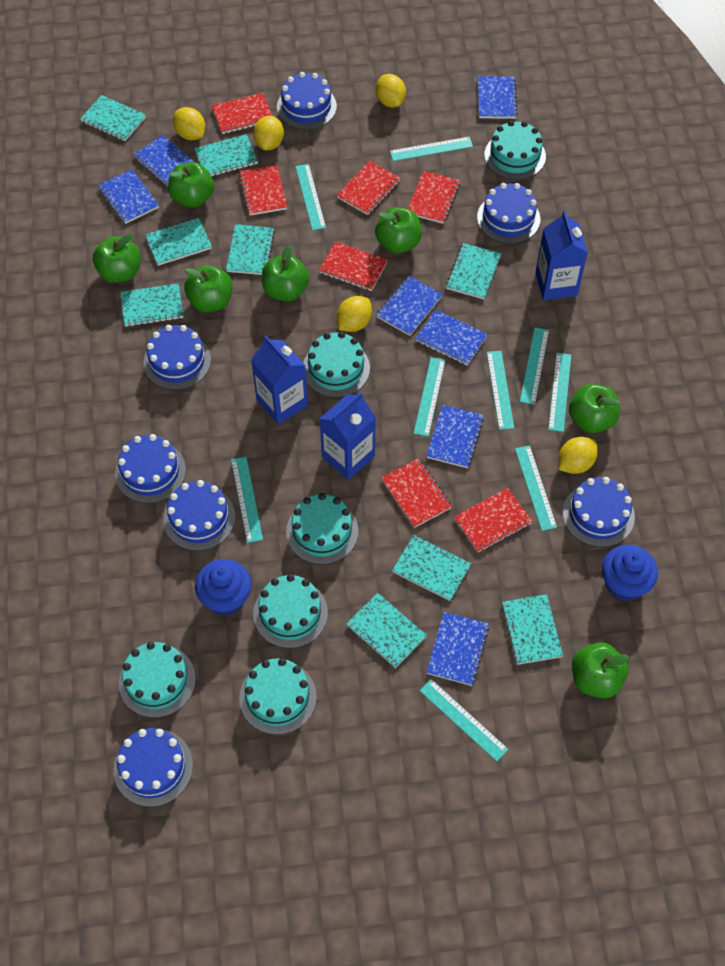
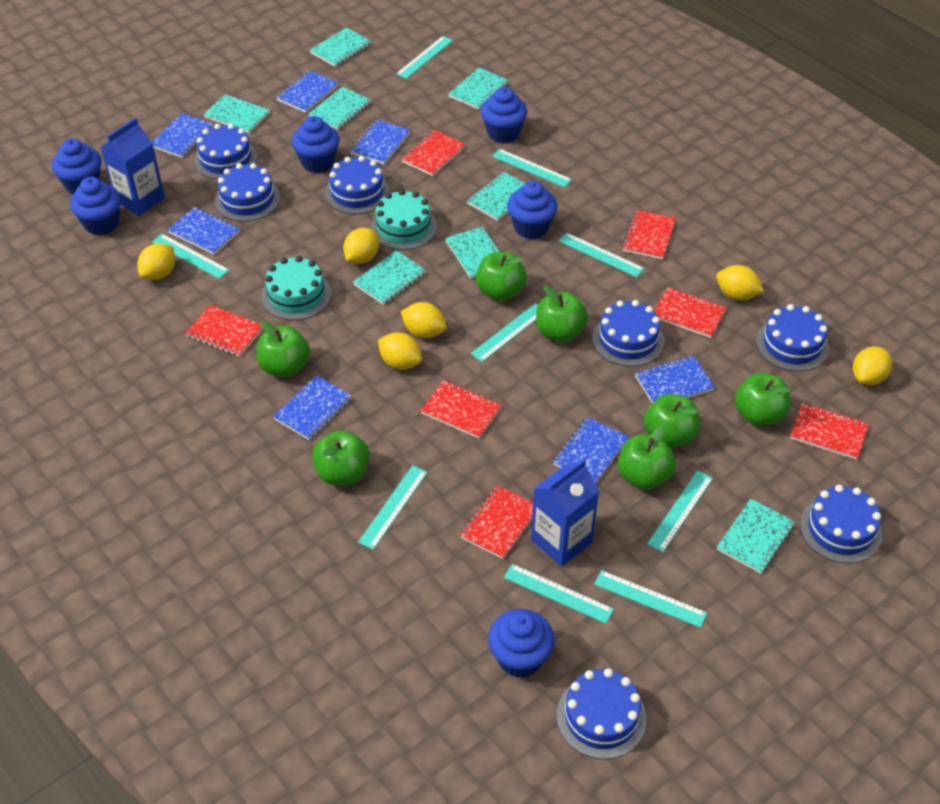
blue carton: [251,336,308,425] [320,392,376,480] [535,211,588,300] = 3 -> [101,118,165,216] [531,459,599,566] = 2
blue cupcake: [195,559,252,616] [602,545,658,601] = 2 -> [52,138,102,194] [70,177,121,235] [292,116,339,173] [481,87,527,143] [488,609,555,678] [507,181,557,239] = 6
turquoise cake: [119,642,196,718] [239,658,317,735] [253,574,328,648] [286,493,358,565] [303,332,370,397] [484,121,546,180] = 6 -> [261,256,331,320] [370,189,437,250] = 2
turquoise notebook: [80,95,146,141] [120,283,183,327] [145,218,212,266] [194,134,258,176] [226,224,275,275] [346,593,427,668] [392,535,471,601] [446,243,501,299] [501,594,563,665] = 9 -> [204,94,270,133] [308,87,371,130] [310,28,371,67] [353,251,426,305] [445,226,501,279] [449,68,509,110] [467,172,525,221] [717,499,795,574] = 8
yellow lemon: [173,107,205,140] [253,116,284,150] [337,296,372,332] [376,74,406,108] [558,437,598,474] = 5 -> [137,243,175,280] [343,228,379,264] [378,332,422,370] [400,302,446,338] [716,265,764,300] [853,346,892,385] = 6

